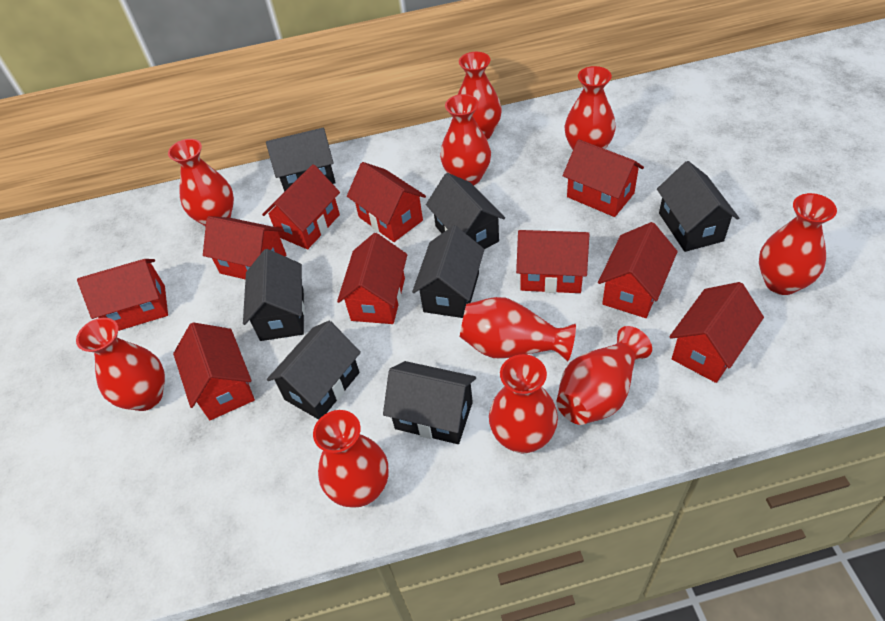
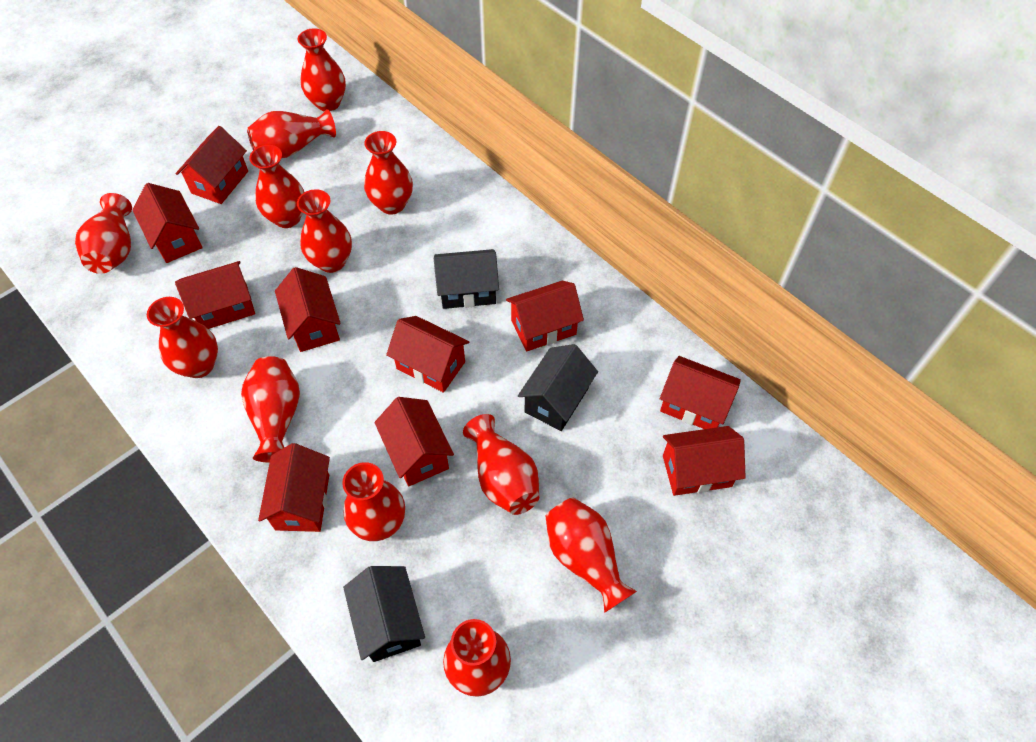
black house: [243,249,305,341] [266,128,336,192] [267,321,361,420] [383,361,476,444] [412,226,484,318] [426,173,505,249] [657,161,739,252] = 7 -> [343,566,425,662] [434,249,499,309] [518,344,598,431] = 3
red vase: [76,318,165,411] [168,139,234,226] [313,410,388,508] [440,94,491,185] [458,52,502,140] [460,297,576,361] [489,354,558,453] [557,326,652,425] [564,66,616,149] [759,193,837,295] = 10 -> [75,193,132,274] [147,297,218,378] [241,356,300,462] [247,109,336,158] [249,145,304,228] [297,189,352,273] [298,28,346,111] [342,462,405,541] [364,131,413,215] [443,619,511,697] [463,414,539,515] [545,497,637,613] = 12

